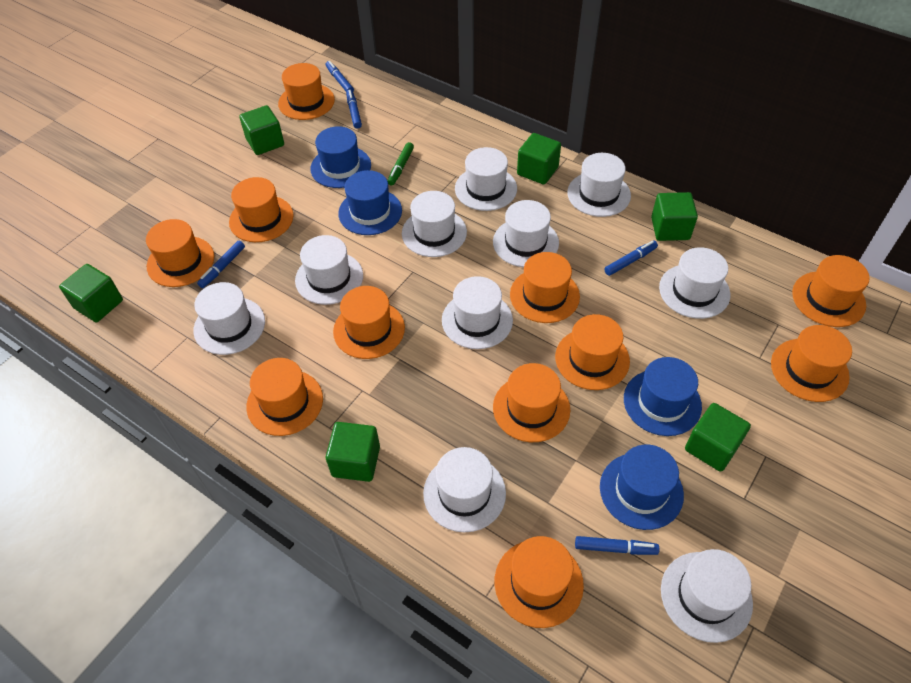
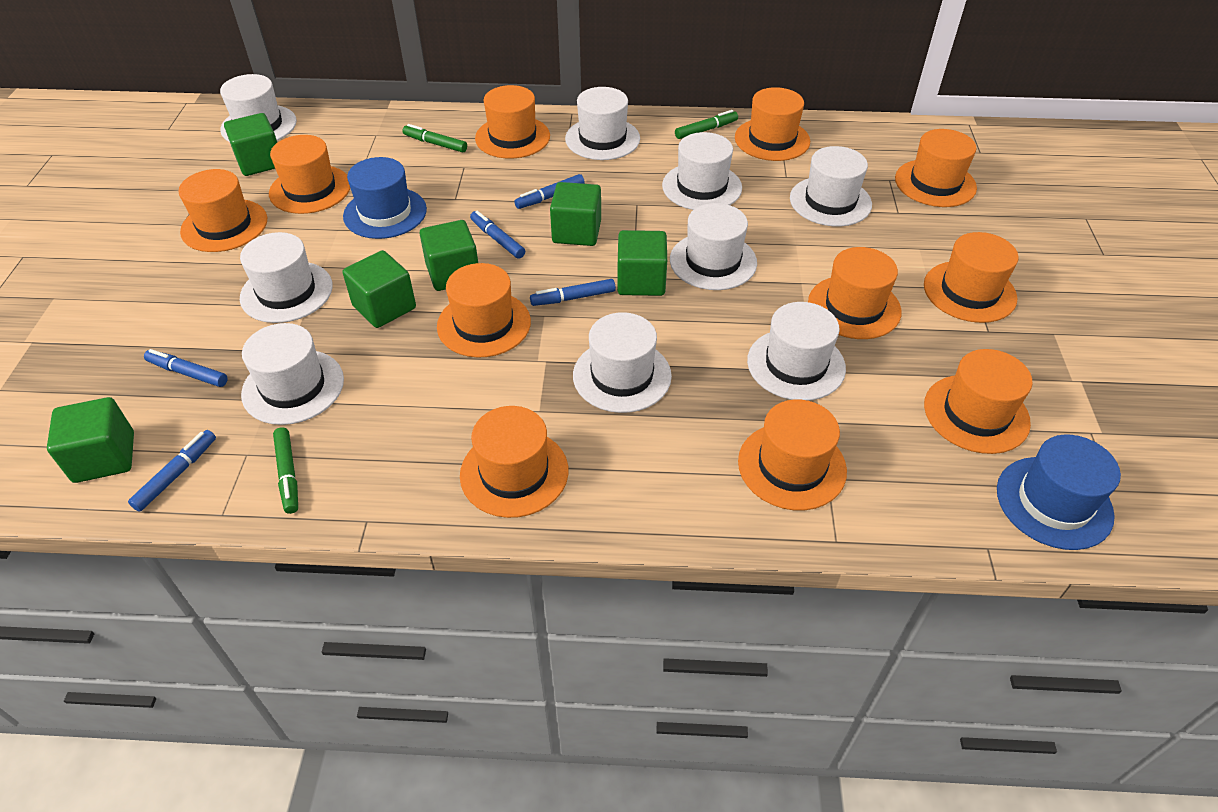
blue hat: [310,126,371,188] [338,170,402,235] [600,445,684,530] [624,357,702,436] = 4 -> [343,157,427,239] [997,434,1121,550] = 2
green marker: [387,142,414,185] = 1 -> [273,427,298,514] [402,124,467,152] [675,110,738,139] = 3
white hat: [193,282,265,355] [295,235,363,305] [402,191,467,257] [423,447,506,532] [442,276,513,349] [455,147,517,211] [493,200,559,267] [567,153,631,217] [659,247,730,319] [661,549,753,643] = 10 -> [220,74,297,142] [240,232,333,323] [241,323,344,425] [565,87,640,160] [573,312,672,413] [662,132,742,210] [670,203,757,290] [747,302,846,401] [790,146,872,226] = 9

